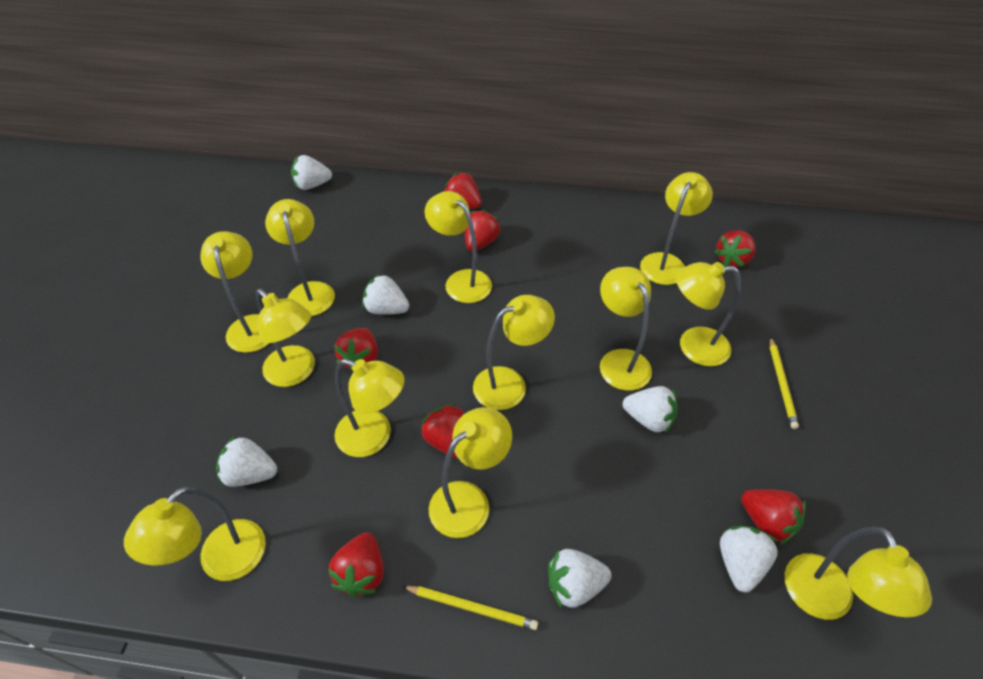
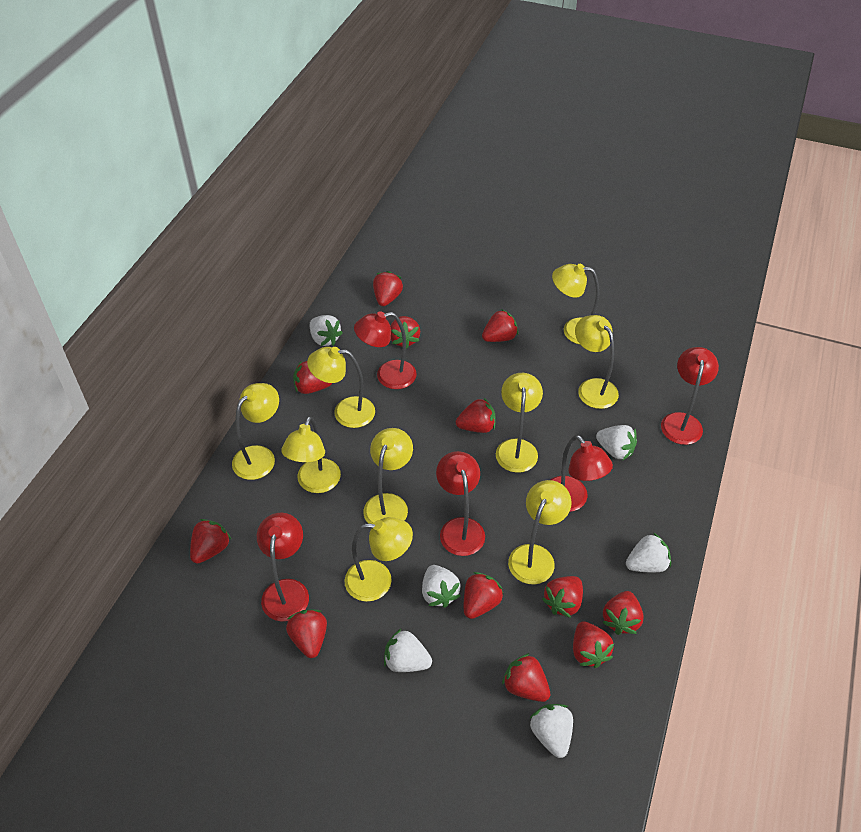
red lamp: none = 0 -> [257,513,309,622] [354,311,417,389] [436,451,485,556] [551,435,613,512] [661,347,719,445] = 5
red strawberry: [328,532,384,597] [334,328,378,371] [421,403,464,459] [445,172,482,209] [465,210,501,252] [714,230,756,267] [741,489,806,545] = 7 -> [190,519,232,564] [286,609,327,658] [293,360,332,394] [373,271,403,306] [390,316,420,349] [456,398,496,433] [464,572,504,619] [482,309,518,342] [502,653,550,702] [542,576,583,618] [573,621,614,668] [602,591,644,635] = 12
yellow lamp: [124,487,266,581] [201,231,269,353] [256,289,315,387] [265,199,335,316] [334,359,404,457] [425,191,492,303] [429,407,512,538] [473,295,555,410] [600,267,652,391] [640,172,713,285] [676,262,741,366] [785,527,932,620] = 12 -> [232,383,279,480] [281,416,341,493] [307,347,375,428] [345,517,413,602] [363,428,413,524] [496,373,543,473] [508,480,572,584] [552,264,599,344] [575,315,619,409] = 9
yellow pencil: [402,586,538,630] [770,337,799,429] = 2 -> none = 0

